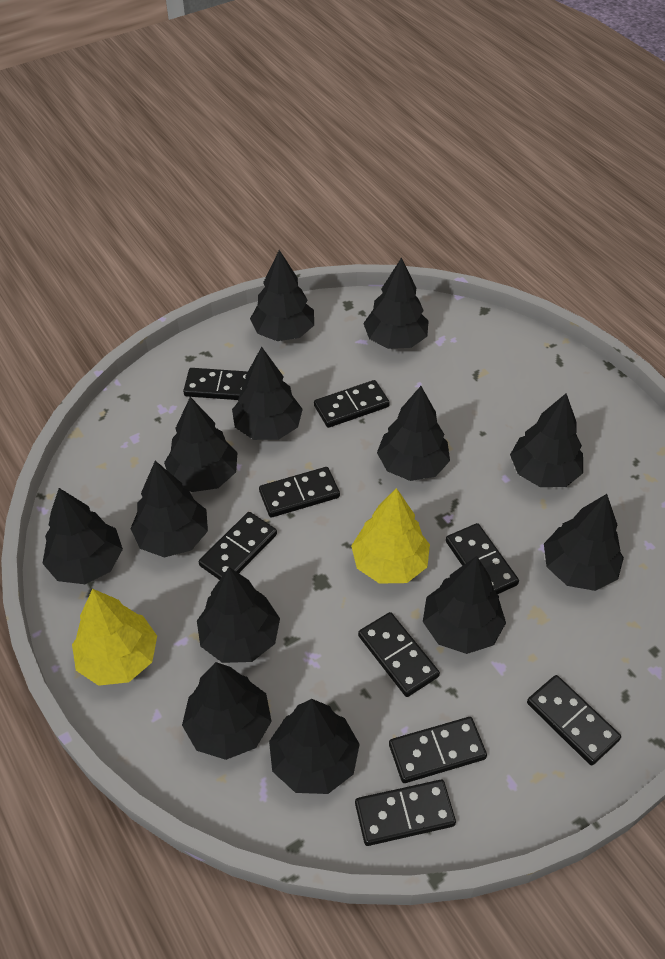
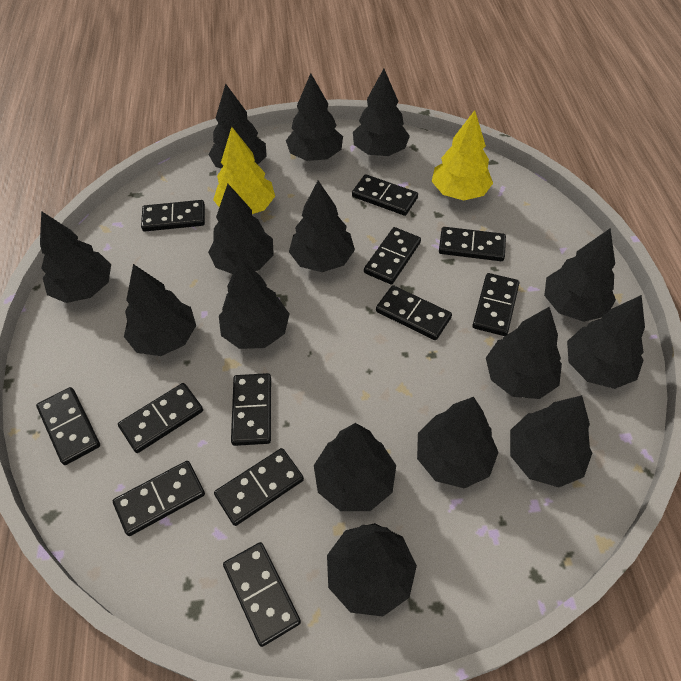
black domino: [183,368,248,400] [199,512,277,580] [259,467,340,517] [314,380,390,428] [355,780,456,846] [358,612,440,697] [389,717,487,783] [446,523,519,594] [527,675,621,766] = 9 -> [36,387,100,465] [113,461,205,536] [118,383,203,453] [141,200,205,231] [214,448,304,526] [223,542,301,647] [231,373,271,446] [352,174,418,216] [364,227,421,284] [376,285,452,340] [439,227,506,261] [472,273,519,336] = 12
black tree: [42,488,123,584] [130,461,208,557] [164,397,238,492] [182,662,272,760] [197,567,280,663] [232,347,303,440] [250,250,314,341] [269,699,360,794] [363,257,429,349] [377,386,450,481] [423,556,506,654] [510,393,583,487] [544,494,624,591] = 13 -> [40,211,111,303] [124,264,196,356] [208,184,274,274] [209,84,267,169] [219,258,289,349] [286,73,343,161] [289,181,355,272] [314,423,396,511] [327,523,417,617] [353,69,410,156] [417,397,499,488] [486,306,562,399] [510,395,592,487] [544,229,616,322] [567,295,645,389] = 15

